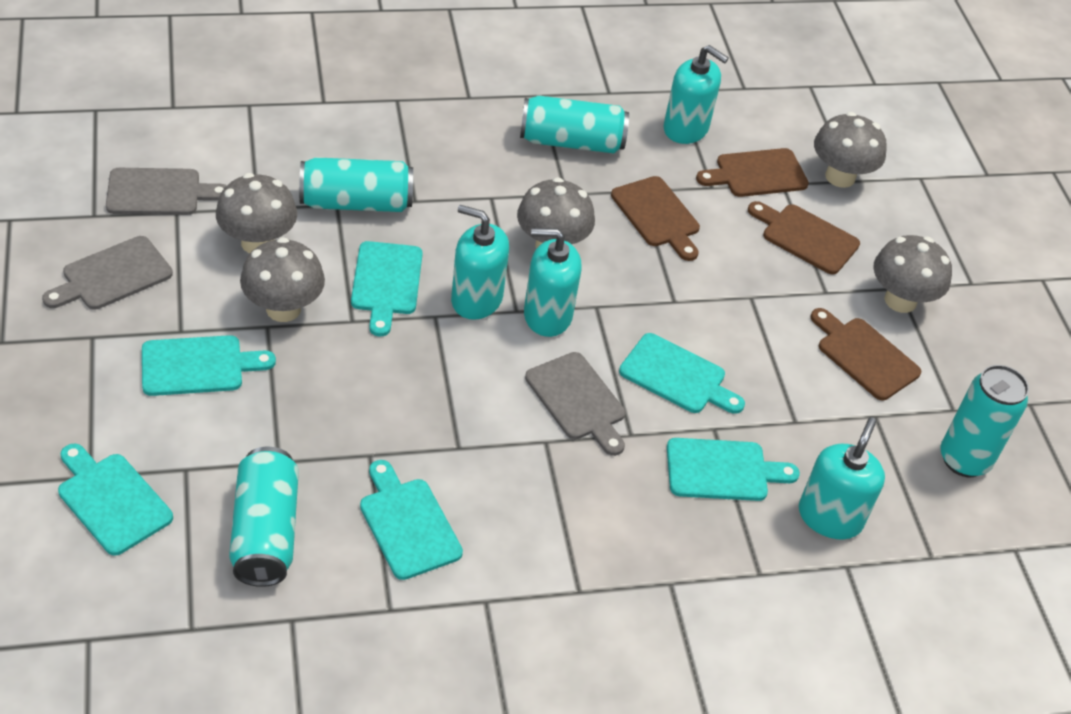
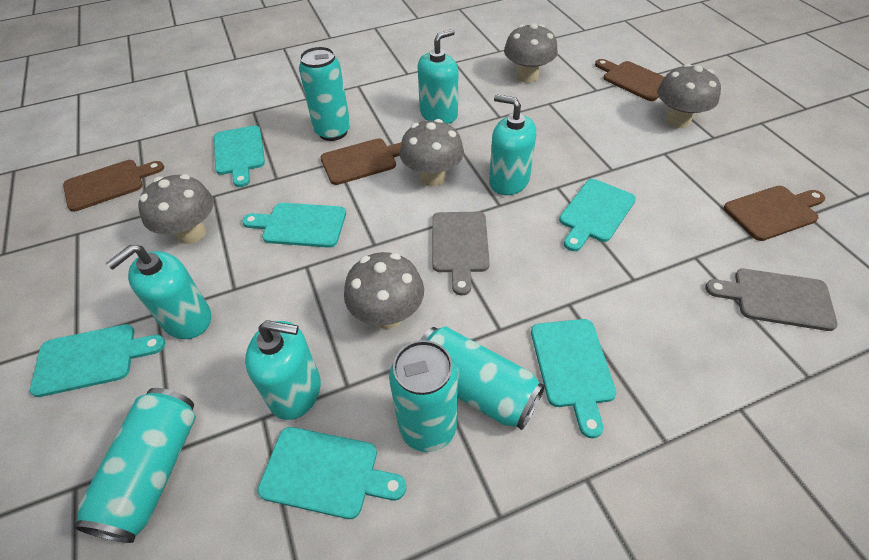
grey cutting board: [42,236,173,310] [106,168,227,215] [525,352,625,456] = 3 -> [432,212,490,296] [705,269,838,331] = 2

